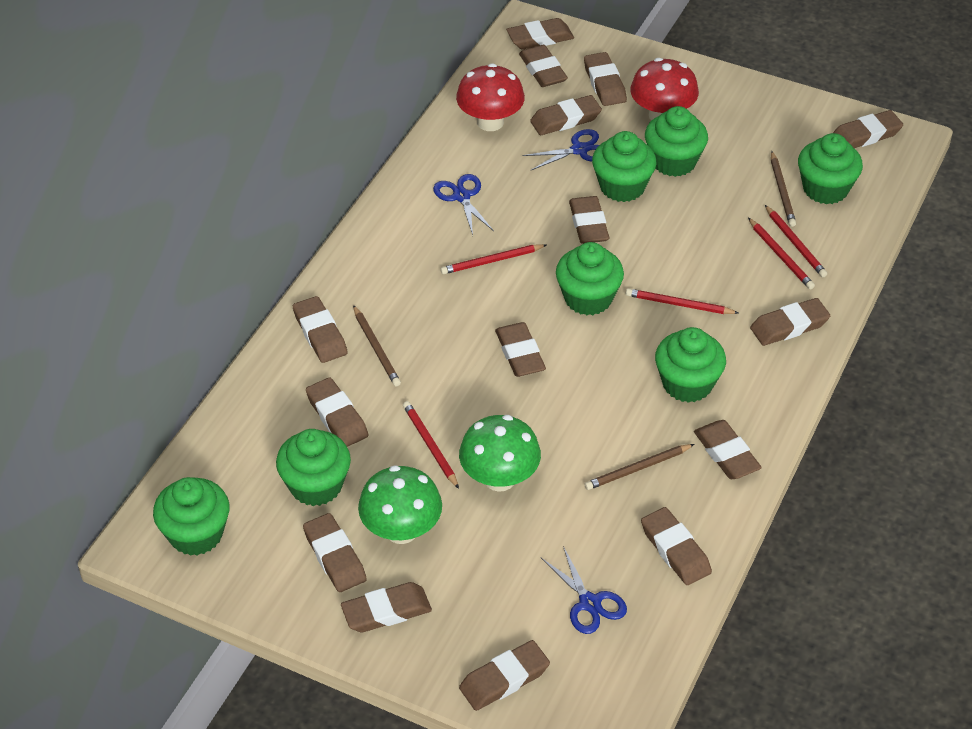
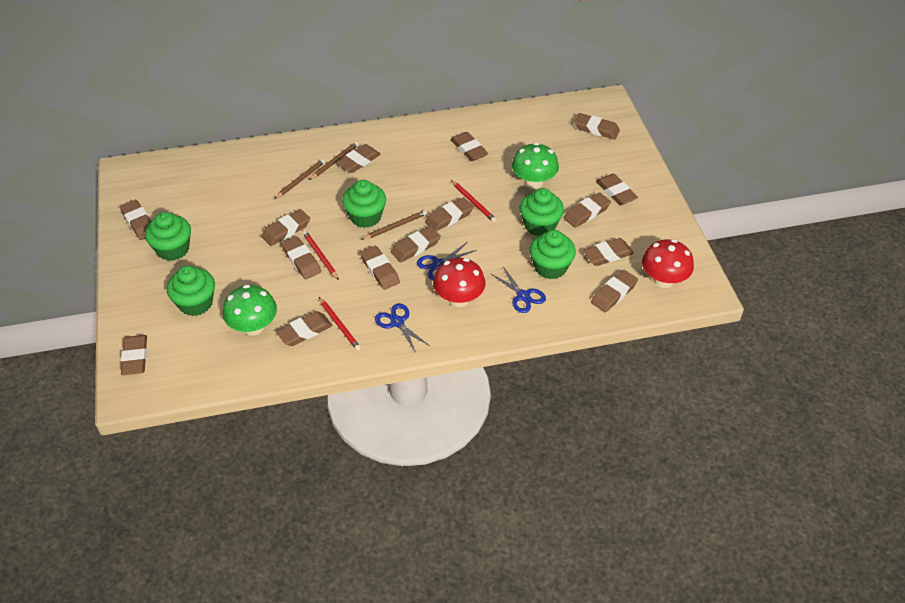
green cupcake: [153,477,230,556] [276,429,351,506] [556,242,624,315] [592,131,656,202] [645,106,708,177] [655,327,726,403] [798,133,863,204] = 7 -> [145,212,191,261] [167,266,215,316] [342,180,386,228] [519,188,564,236] [530,230,576,279] = 5
red pencil: [403,401,459,489] [440,244,547,274] [626,288,738,314] [748,218,815,289] [765,205,827,277] = 5 -> [303,231,339,280] [319,297,361,351] [451,180,496,222] = 3

